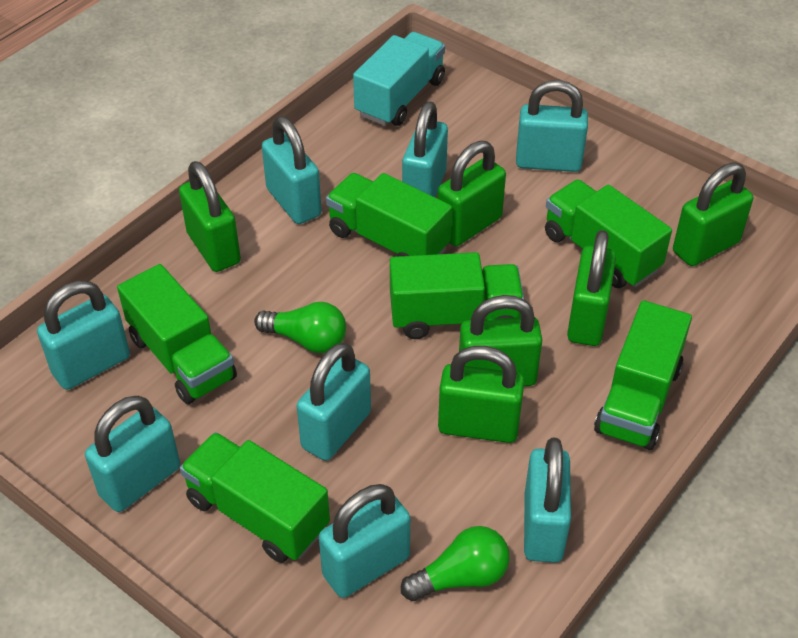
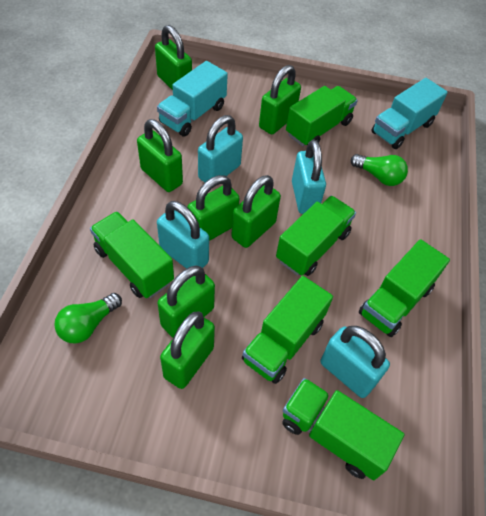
green padlock: [179,161,241,272] [437,141,506,246] [438,346,525,443] [459,295,542,386] [567,230,616,346] [673,162,753,266] = 6 -> [137,119,183,192] [155,25,192,90] [157,266,215,338] [160,312,215,389] [187,175,240,241] [231,175,281,248] [259,65,301,135] = 7
turquoise padlock: [37,281,130,390] [85,396,180,512] [262,116,322,224] [297,342,371,461] [319,484,410,598] [402,101,448,197] [516,80,588,172] [524,438,571,563] = 8 -> [157,201,209,269] [198,115,243,182] [292,140,326,214] [320,326,390,398] = 4
turquoise truck: [353,32,445,126] = 1 -> [157,61,228,137] [371,78,448,149] = 2

